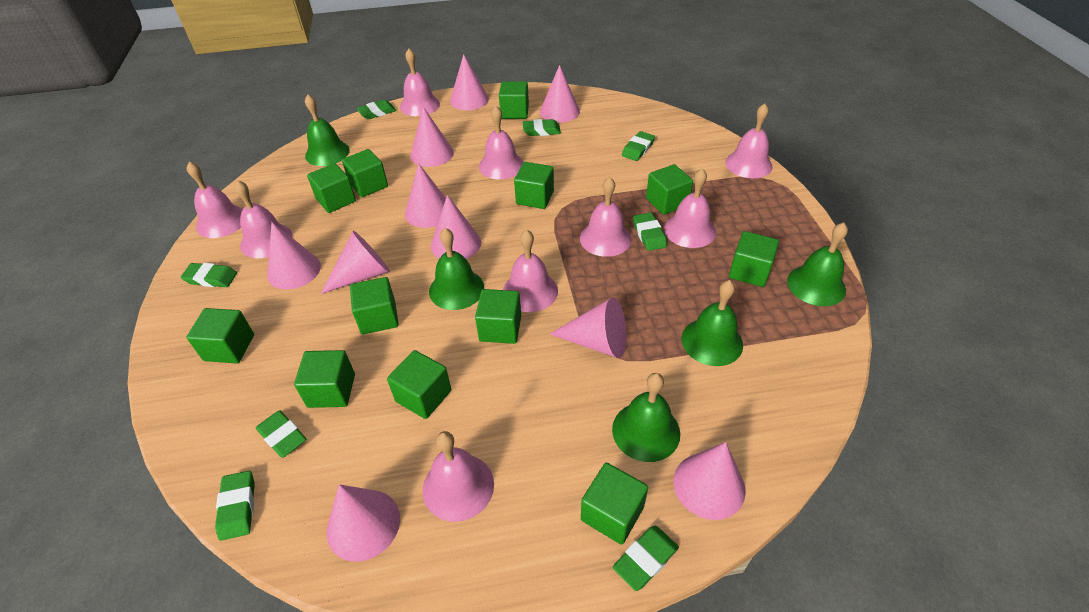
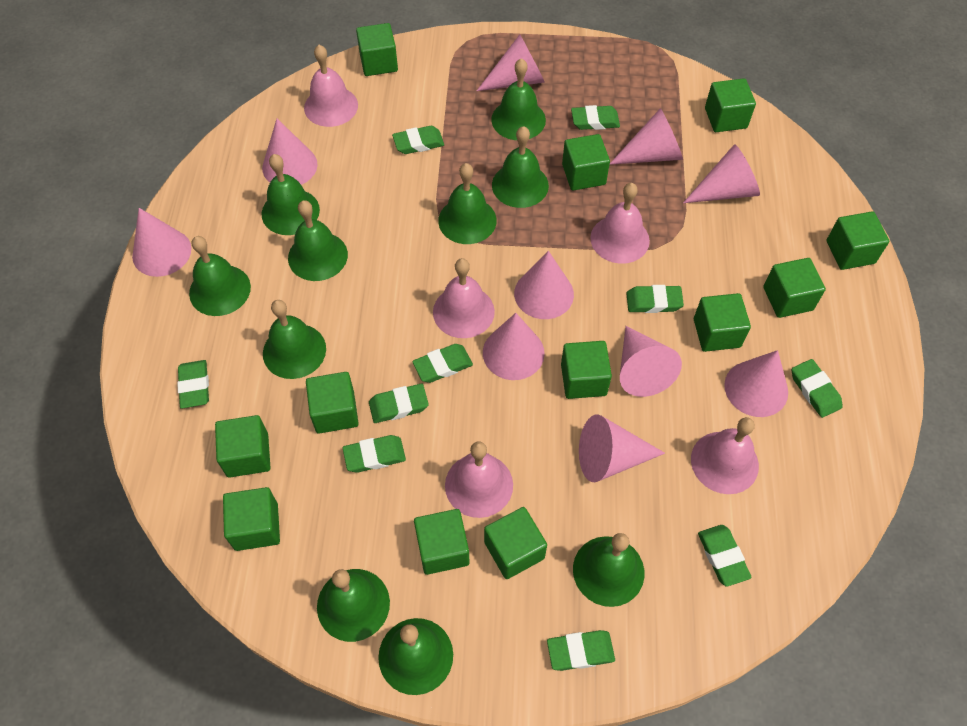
green bell: [305,94,350,166] [429,228,484,310] [612,373,680,462] [682,280,743,366] [787,222,848,306] = 5 -> [189,236,251,316] [262,154,320,235] [263,300,326,379] [288,200,348,281] [317,569,390,642] [378,618,453,695] [438,163,497,244] [491,58,546,140] [492,126,549,208] [573,533,644,607] = 10
green eraser: [181,263,237,287] [215,471,255,541] [256,410,306,458] [357,100,396,119] [523,119,561,136] [613,526,679,591] [622,131,655,161] [633,212,667,251] = 8 -> [177,360,209,408] [343,435,406,473] [369,384,429,423] [392,126,444,154] [412,344,473,383] [547,630,615,671] [571,105,620,130] [626,285,684,313] [698,525,752,587] [792,359,843,418] = 10
pink bell: [187,162,243,238] [234,180,293,258] [400,49,440,116] [423,431,494,522] [479,106,524,179] [503,230,558,312] [580,177,632,257] [664,168,716,248] [725,104,773,178] = 9 -> [304,45,358,127] [433,258,495,338] [445,441,513,518] [590,183,650,264] [691,417,759,494] = 5

